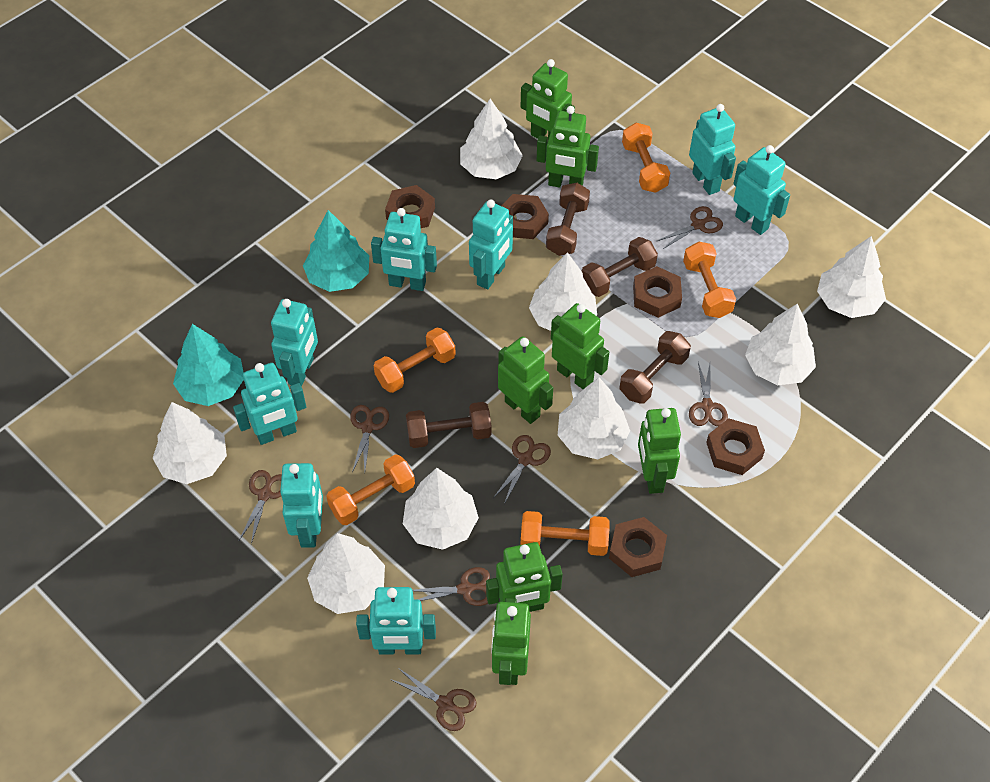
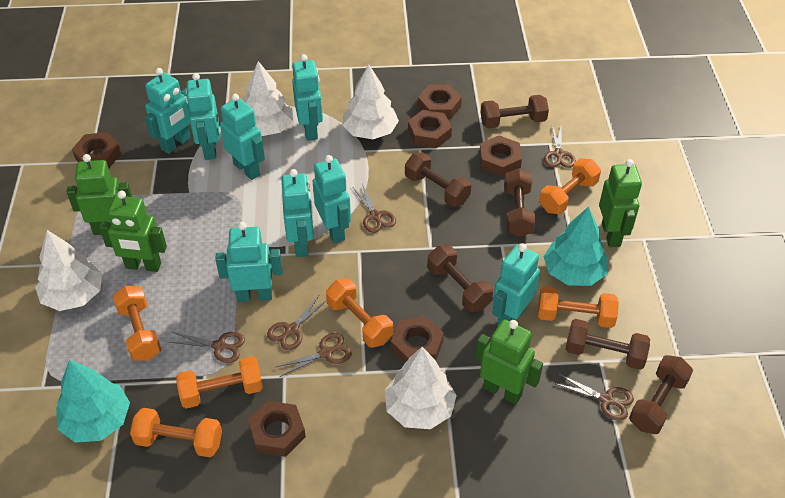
brown dumbbell: [406,402,492,448] [546,183,590,256] [582,237,658,297] [620,331,691,404] = 4 -> [405,152,471,207] [427,245,493,312] [481,95,549,128] [504,168,536,237] [565,319,650,370] [629,355,693,434] = 6
brown nut: [385,185,435,228] [501,194,549,239] [609,517,667,577] [633,266,682,318] [706,418,765,475] = 5 -> [72,132,121,169] [248,401,306,457] [391,316,444,363] [408,110,452,148] [418,85,462,119] [479,135,522,177] = 6
brown scissors: [239,470,282,544] [350,405,389,473] [390,667,477,731] [413,567,490,606] [493,435,551,504] [657,206,723,249] [689,362,728,426] = 7 -> [169,332,245,363] [267,294,327,350] [276,333,352,377] [353,184,396,233] [544,126,576,168] [554,374,634,421] = 6
green robot: [486,542,563,612] [491,598,531,685] [498,336,553,424] [521,59,575,139] [537,106,599,188] [551,303,609,389] [638,408,681,494] = 7 -> [67,154,132,235] [99,191,167,272] [475,319,543,404] [599,159,642,247] = 4
orange dumbbell: [326,454,415,525] [374,327,456,393] [521,511,609,556] [622,123,670,193] [683,242,736,318] = 5 -> [113,286,161,361] [130,408,222,457] [176,356,263,408] [326,279,393,348] [538,286,619,328] [539,158,601,214] = 6
white tree: [153,402,227,484] [307,533,385,614] [403,468,479,550] [460,98,523,179] [529,252,597,331] [558,377,630,460] [745,303,816,385] [817,236,886,318] = 8 -> [35,230,102,311] [243,61,293,136] [342,64,399,139] [385,347,457,429] = 4

